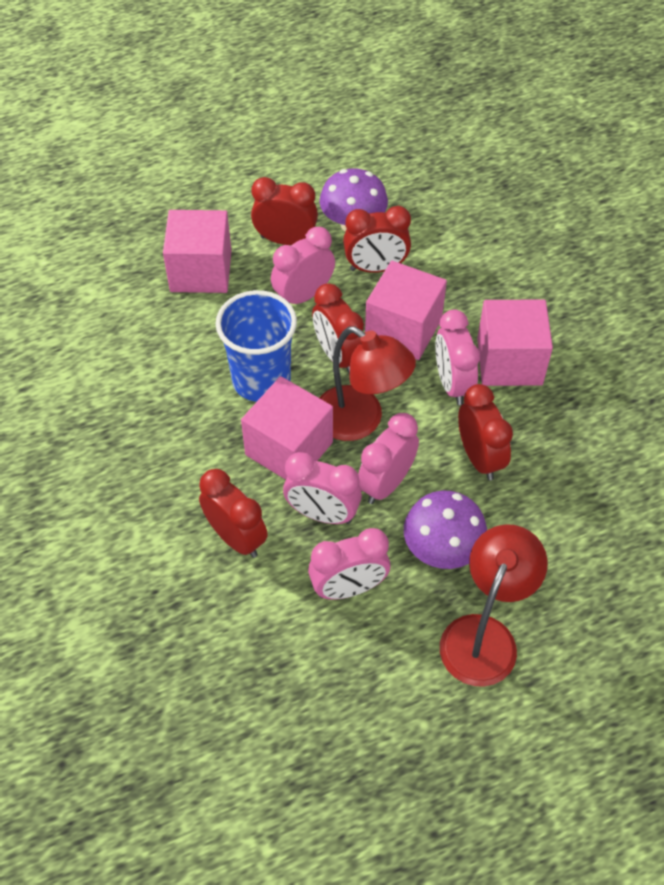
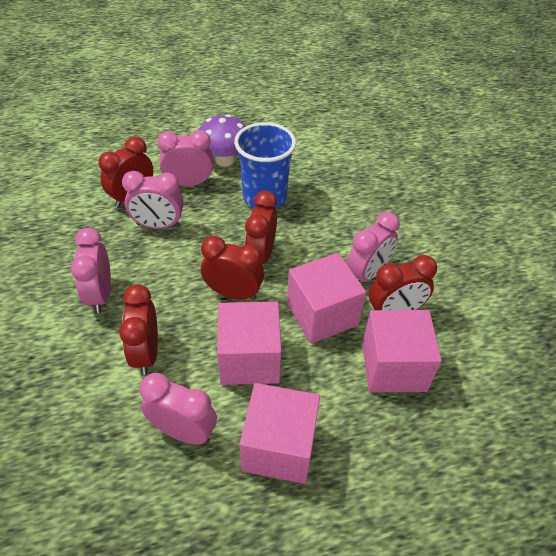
purple mushroom: [319,168,388,232] [404,491,487,569] = 2 -> [199,114,246,167] = 1
red lamp: [320,326,416,441] [440,524,548,687] = 2 -> none = 0

